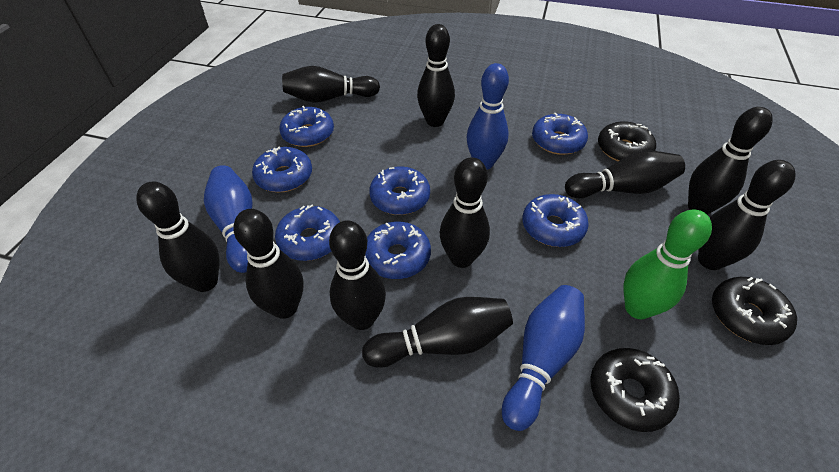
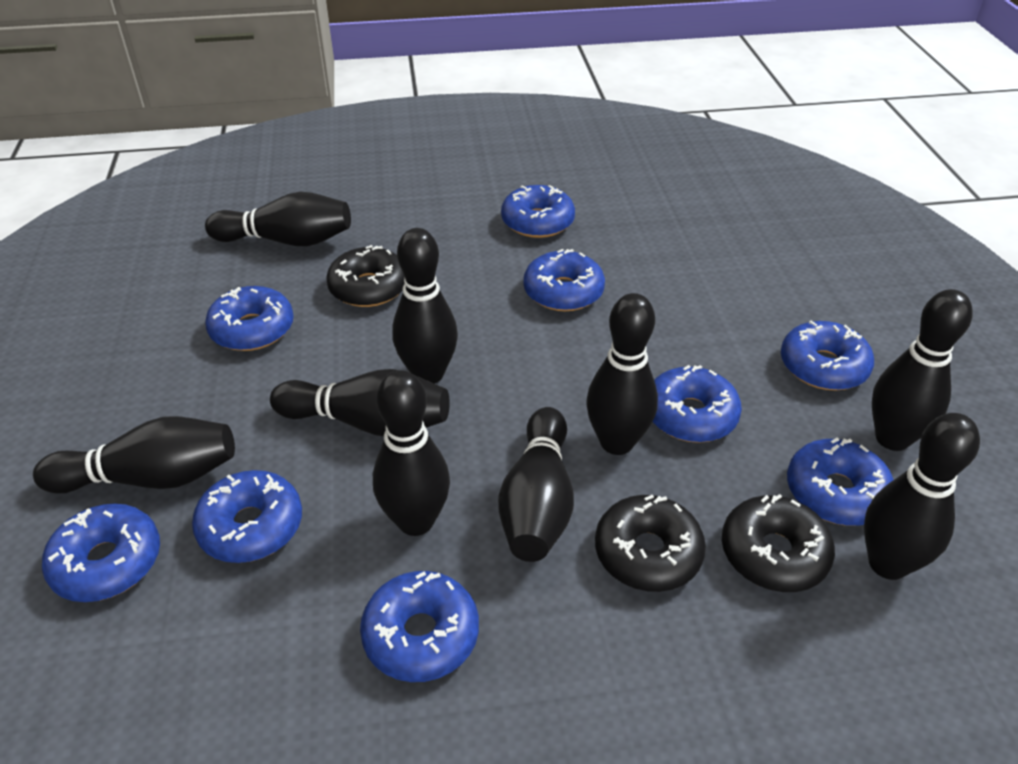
black bowling pin: [136,182,220,292] [233,209,303,319] [282,66,380,103] [329,220,386,330] [362,297,513,368] [417,24,455,127] [440,157,490,268] [565,151,685,198] [688,107,773,215] [698,160,795,270] = 10 -> [33,416,235,494] [205,192,351,246] [270,369,450,436] [373,370,450,536] [392,228,458,384] [498,407,574,562] [586,293,658,455] [864,413,980,580] [872,289,973,451] = 9
blue bowling pin: [204,165,252,273] [466,63,509,170] [502,285,585,431] = 3 -> none = 0
blue donut: [252,147,312,192] [275,205,340,261] [279,106,334,147] [365,222,431,279] [369,166,430,215] [523,194,589,247] [532,113,588,155] = 7 -> [42,503,160,602] [192,470,302,563] [205,286,294,351] [360,571,479,682] [501,185,575,238] [523,249,605,311] [653,365,742,443] [781,321,874,390] [787,438,893,526] = 9
green bowling pin: [623,209,712,319] = 1 -> none = 0

